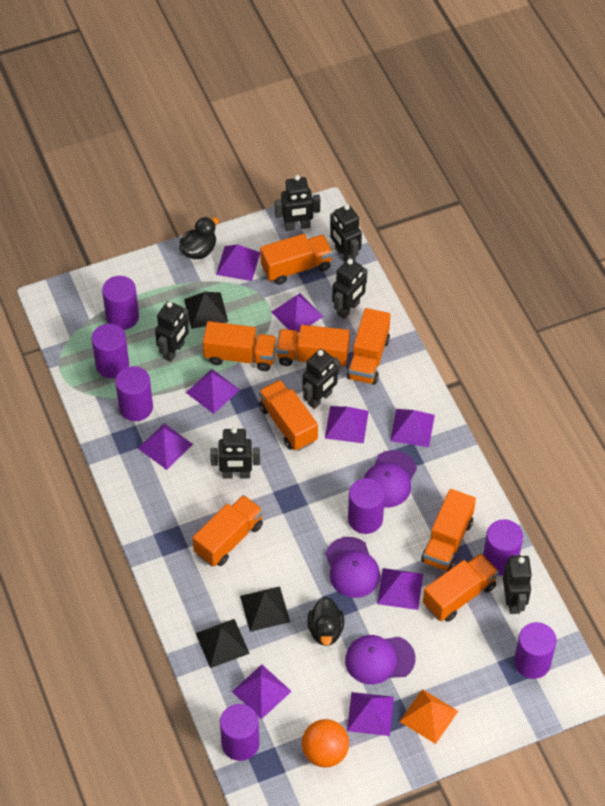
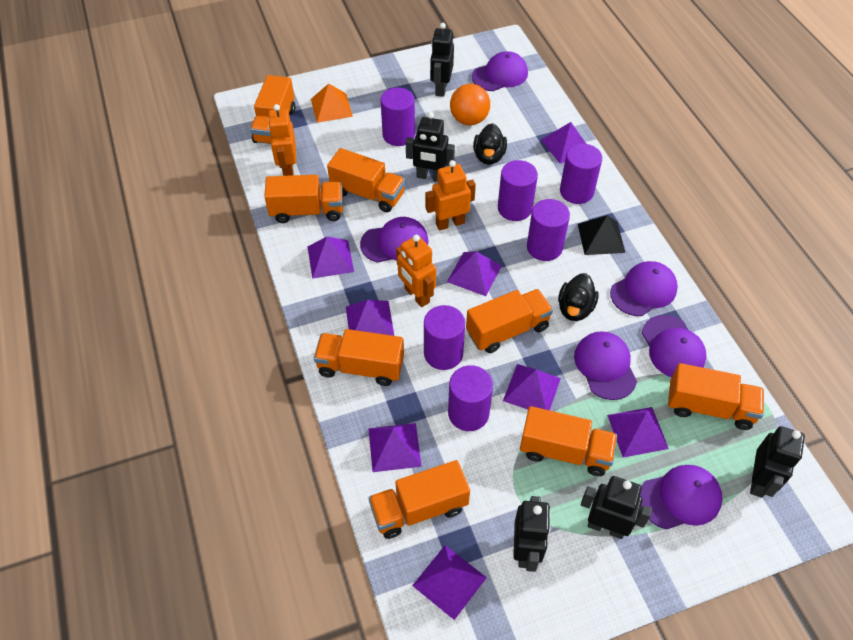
black pyramid: [184,292,228,329] [196,619,250,668] [240,587,290,632] = 3 -> [578,215,625,255] = 1
black robot: [155,301,189,362] [210,427,260,479] [275,175,320,231] [303,349,340,409] [330,204,362,262] [332,258,367,319] [503,555,532,614] = 7 -> [406,112,455,181] [430,23,454,97] [513,496,551,572] [581,476,652,539] [750,426,805,498] = 5
orange robot: none = 0 -> [268,104,296,176] [396,235,436,307] [425,160,476,231] = 3
purple cap: [325,537,380,598] [345,635,416,684] [364,450,417,507] = 3 -> [360,217,429,263] [472,51,528,91] [574,331,637,400] [610,261,678,316] [640,465,723,530] [642,315,706,377] = 6
purple cylinder: [91,324,129,378] [102,276,139,330] [115,366,153,421] [220,704,259,761] [348,478,385,534] [483,520,523,575] [514,622,556,679] = 7 -> [380,87,415,146] [424,305,465,370] [448,365,493,431] [498,160,538,221] [527,199,570,261] [560,144,602,204] = 6
purple pyramid: [138,423,193,470] [186,369,240,414] [216,244,260,281] [232,664,292,719] [271,293,324,333] [325,406,369,443] [347,692,394,736] [377,568,423,610] [390,409,435,447] = 9 -> [308,236,354,279] [346,300,394,336] [368,423,422,472] [412,545,487,620] [447,251,502,296] [503,364,561,410] [541,122,586,164] [607,407,669,457] = 8

